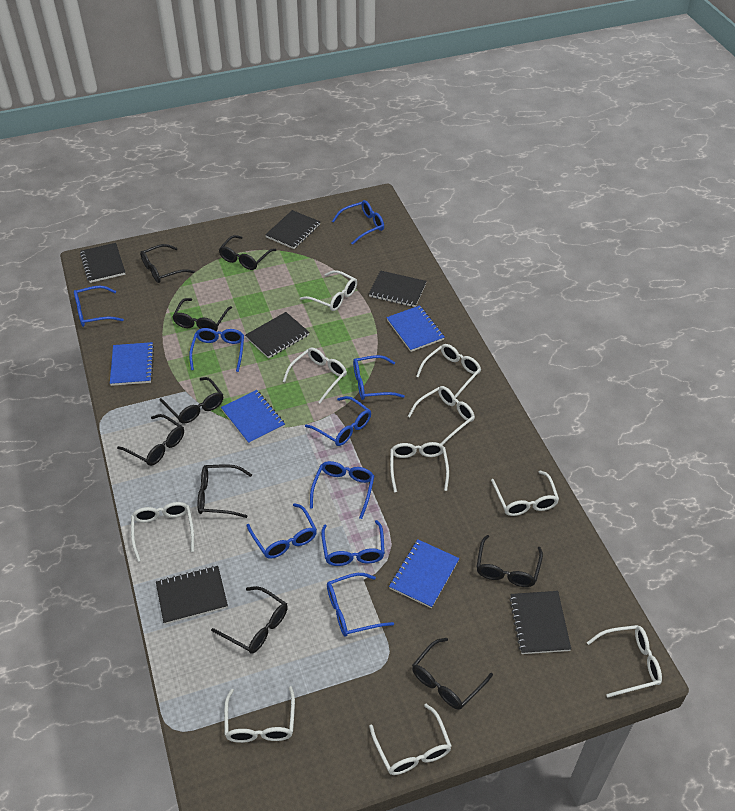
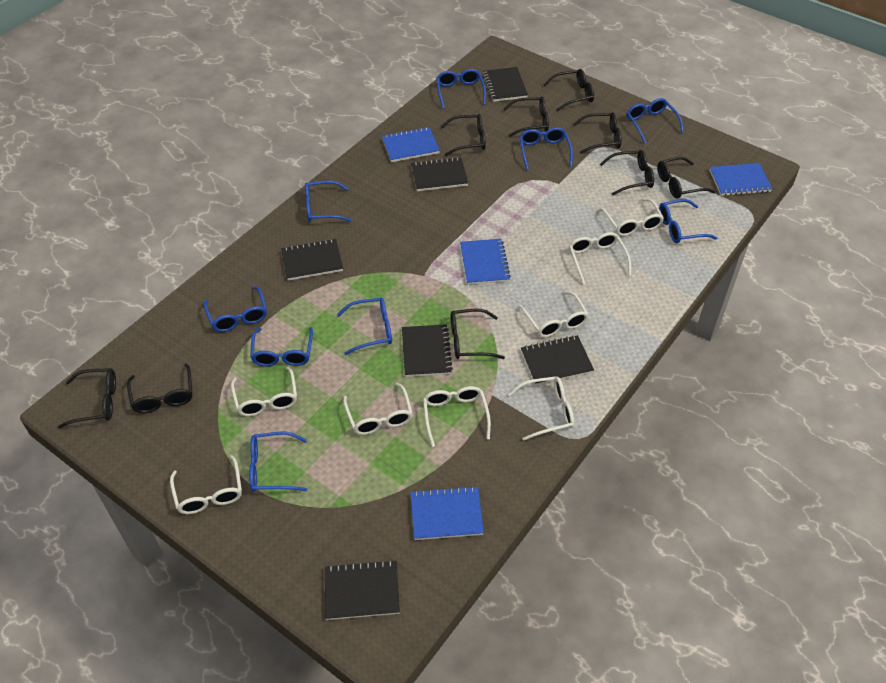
white glasses: [131,502,194,562] [224,686,295,743] [283,348,347,403] [300,270,357,311] [369,704,452,775] [390,442,449,492] [408,386,475,445] [416,344,481,399] [491,470,559,516] [587,625,662,698] = 10 -> [170,455,242,514] [231,367,297,417] [343,383,413,435] [423,386,491,447] [508,376,574,441] [519,291,589,337] [569,232,631,284] [600,199,664,236] = 8

